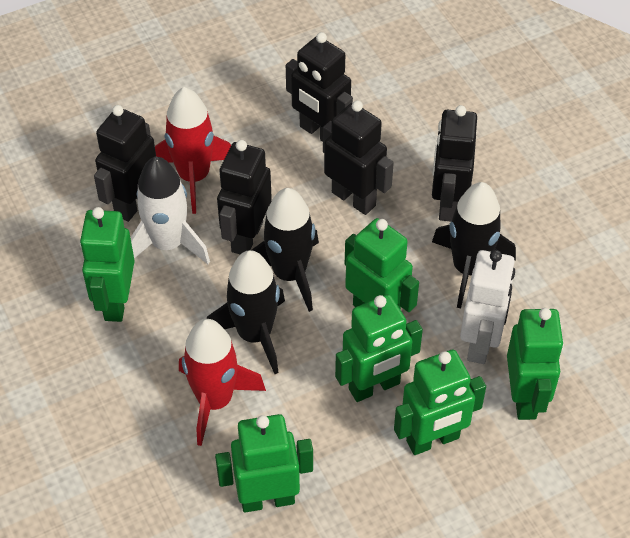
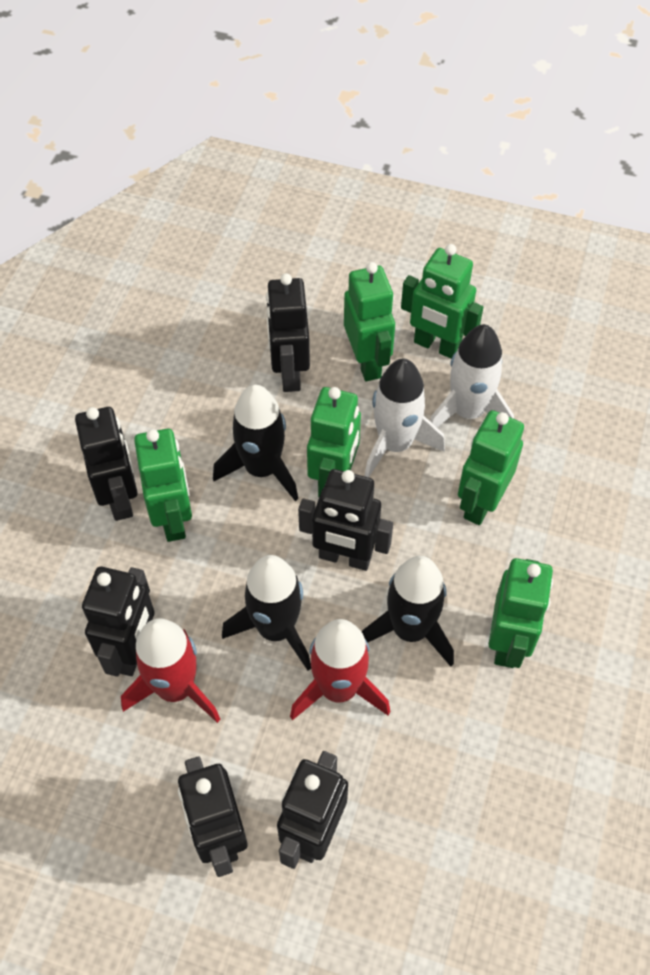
black robot: [94,105,156,222] [217,140,272,254] [286,32,353,142] [323,100,394,215] [432,105,477,222] = 5 -> [75,407,138,521] [82,567,154,677] [178,756,247,877] [266,273,310,392] [277,751,348,869] [298,469,393,571] = 6
white robot: [460,250,515,364] = 1 -> none = 0
white rocket: [130,156,210,264] = 1 -> [364,359,445,478] [430,324,514,427] = 2

